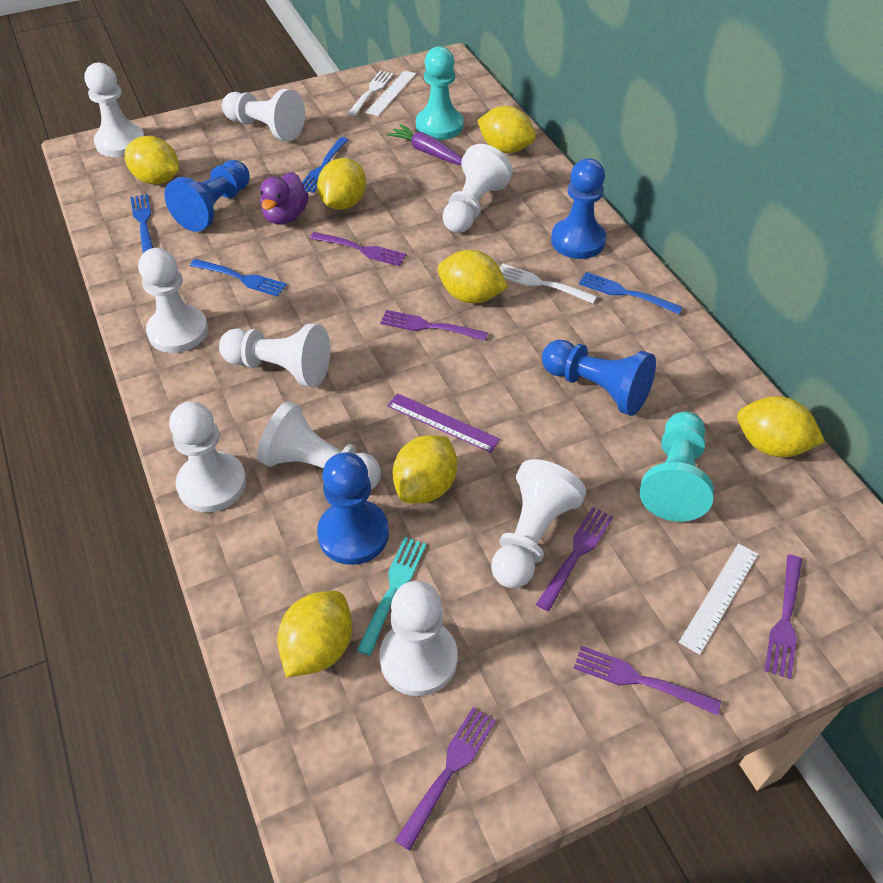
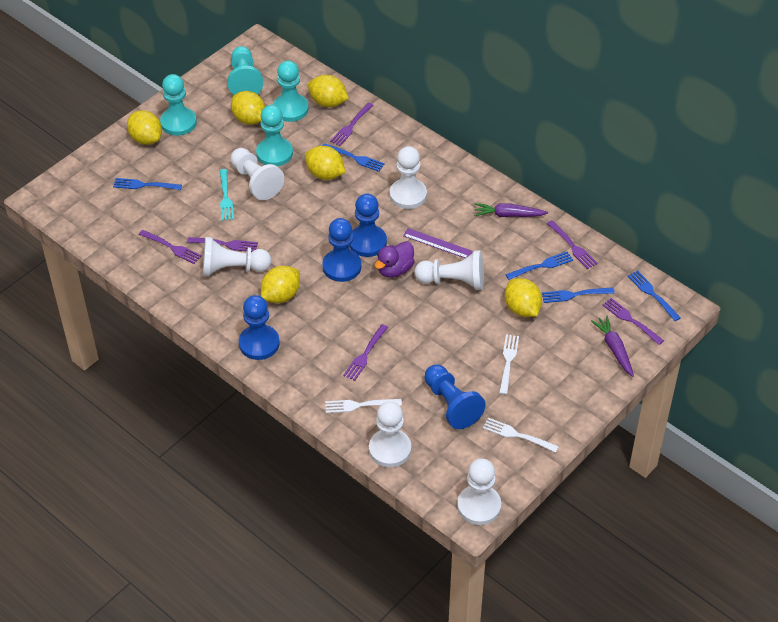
blue fork: [130,194,153,253] [190,259,287,297] [302,137,348,193] [579,272,683,314] = 4 -> [113,178,182,190] [322,143,385,172] [505,251,573,280] [542,287,615,303] [628,270,681,321] = 5
purple carrot: [387,124,462,165] = 1 -> [474,203,548,217] [591,316,634,377] = 2
turquoise pawn: [416,46,464,140] [640,412,714,522] = 2 -> [160,74,197,136] [227,46,263,95] [256,105,293,167] [273,60,309,122] = 4
white fork: [348,71,394,116] [500,264,597,304] = 2 -> [325,399,402,413] [483,418,559,453] [499,334,519,395] = 3
white pawn: [84,63,144,157] [138,248,208,353] [169,401,246,512] [219,323,330,388] [222,89,305,141] [257,401,381,490] [379,581,458,696] [442,144,513,233] [491,459,586,588] = 9 -> [203,237,271,276] [230,148,284,200] [369,401,411,467] [390,146,427,209] [415,250,484,290] [457,458,501,525] = 6
white ruler: [366,70,416,116] [679,543,758,655] = 2 -> none = 0
yellow lemon: [125,136,179,184] [277,591,352,677] [317,158,366,210] [392,435,457,504] [438,250,508,303] [477,106,536,153] [737,396,825,457] = 7 -> [127,110,162,145] [231,91,265,125] [261,266,300,303] [305,146,346,180] [308,75,349,107] [505,278,542,317] = 6

